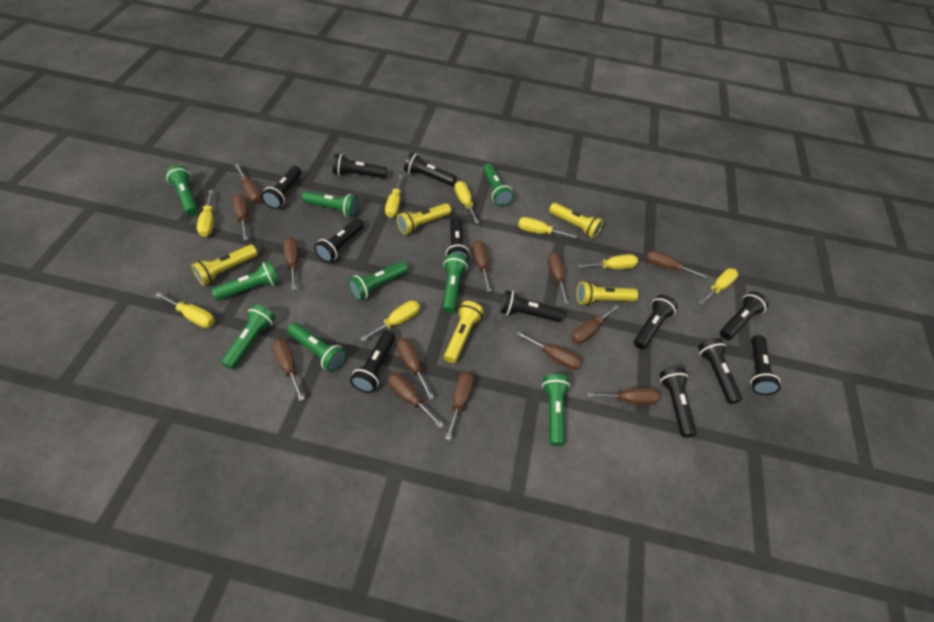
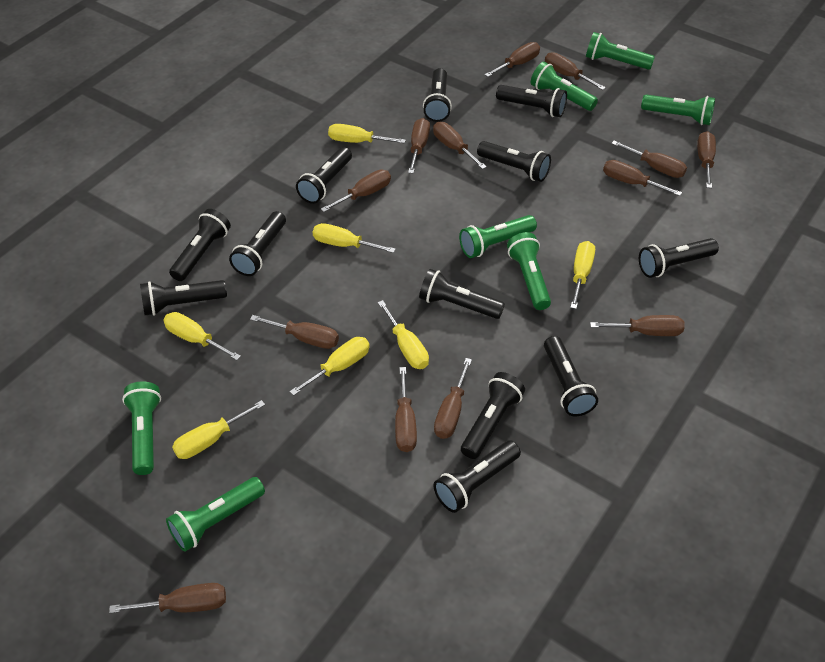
green flashlight: [166,165,198,216] [211,261,280,301] [221,304,275,369] [287,323,347,372] [302,191,359,217] [348,261,408,301] [442,254,468,313] [483,164,513,206] [542,374,570,446] = 9 -> [122,381,161,475] [166,477,265,552] [459,215,537,258] [507,232,551,310] [531,62,598,111] [586,32,655,70] [641,94,715,125] = 7
yellow flashlight: [191,245,257,286] [397,203,451,235] [444,301,484,363] [549,203,603,239] [576,281,638,306] = 5 -> none = 0
yellow screwdriver: [155,292,215,328] [197,190,214,237] [360,301,420,341] [385,175,403,218] [455,181,480,224] [518,217,577,239] [578,254,638,269] [699,268,739,305] = 8 -> [163,312,241,360] [172,400,265,459] [290,337,370,395] [313,223,396,253] [328,124,406,143] [378,300,429,369] [570,241,595,309] = 7

